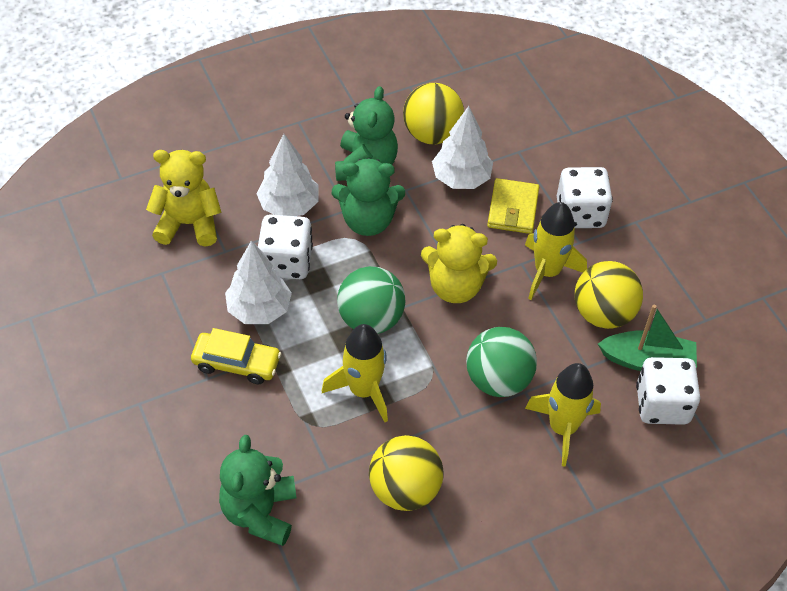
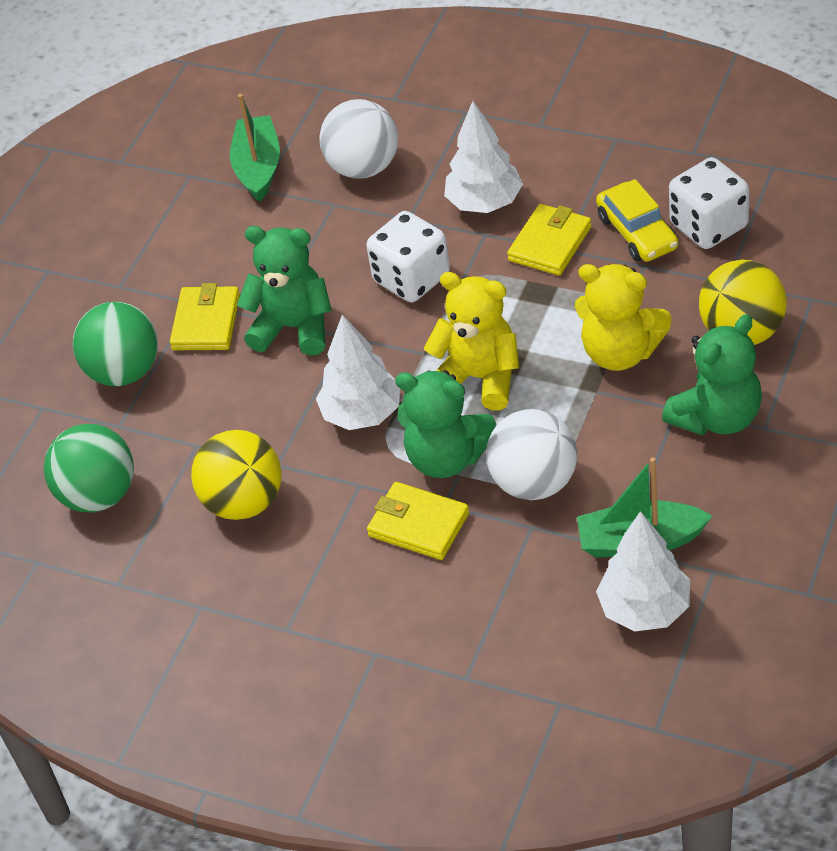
green boat: [598,305,697,371] = 1 -> [230,94,280,202] [577,457,712,557] = 2
white ball: none = 0 -> [319,99,398,178] [486,409,577,500] = 2
white dice: [258,214,313,279] [557,167,613,228] [636,357,700,425] = 3 -> [366,211,450,302] [669,157,749,249] = 2
yellow ball: [369,435,443,511] [403,83,464,144] [575,261,643,329] = 3 -> [191,430,282,520] [699,260,787,345] = 2
yellow rocket: [322,324,388,422] [525,202,587,300] [525,363,601,466] = 3 -> none = 0
yellow wallet: [487,178,539,234] = 1 -> [170,283,240,350] [367,482,469,560] [507,204,592,276] = 3

